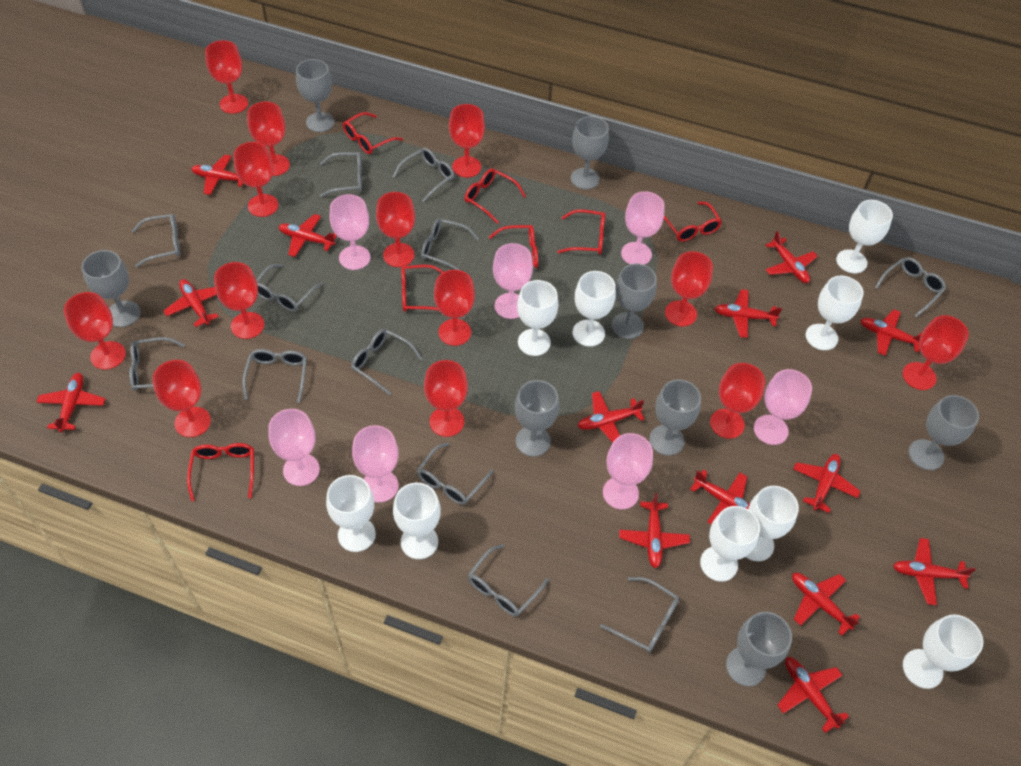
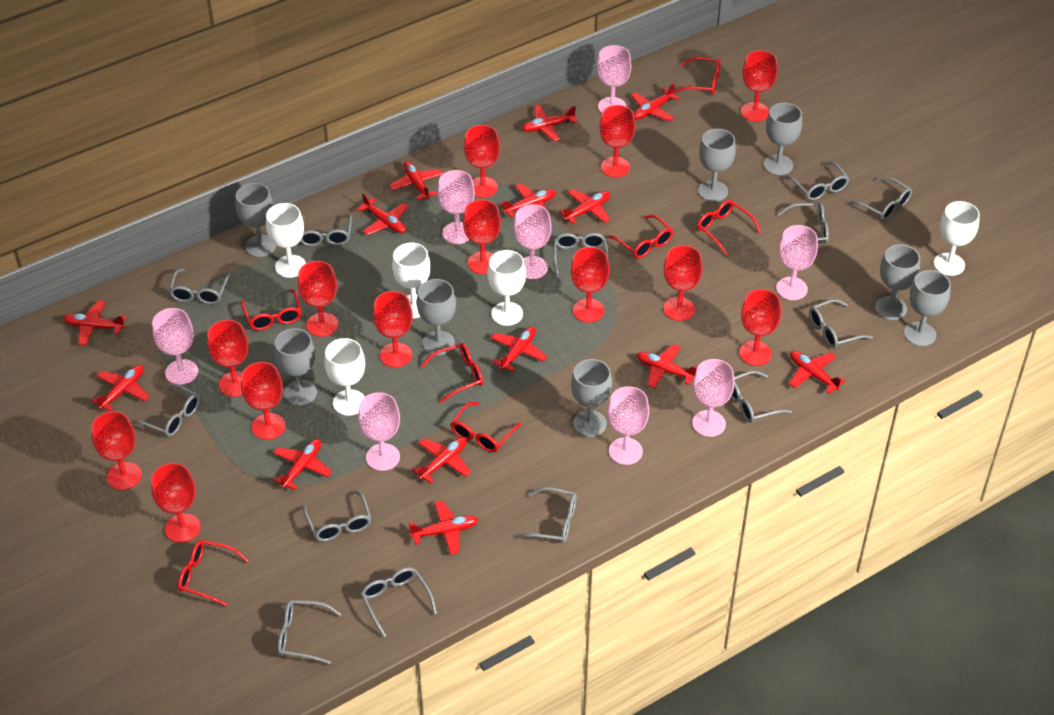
grey glasses: [129,337,185,391] [132,214,180,267] [242,349,307,403] [256,264,323,312] [320,152,362,197] [351,329,422,395] [393,148,454,202] [417,443,494,505] [421,218,479,271] [468,544,549,616] [600,577,679,652] [875,257,946,317] = 12 -> [131,384,200,437] [169,269,231,304] [277,600,341,664] [300,214,352,246] [303,490,371,542] [360,567,437,637] [516,487,577,543] [553,233,609,278] [731,371,792,423] [777,203,829,243] [785,162,849,200] [809,299,873,348] [848,177,912,220] = 13
pink goblet: [268,409,320,486] [330,194,370,270] [352,425,399,502] [493,243,533,319] [603,433,653,509] [621,191,664,265] [754,369,812,445] = 7 -> [152,308,198,385] [358,392,400,471] [437,170,475,244] [514,204,552,279] [597,45,631,113] [608,386,649,465] [692,359,735,437] [776,225,818,300] = 8
white goblet: [326,475,376,552] [393,483,441,559] [517,280,558,356] [573,271,616,347] [700,506,760,582] [746,486,799,561] [806,276,864,350] [836,200,893,273] [903,614,983,689] = 9 -> [266,203,306,278] [324,338,365,416] [392,243,431,318] [487,250,526,326] [934,201,980,276] = 5

